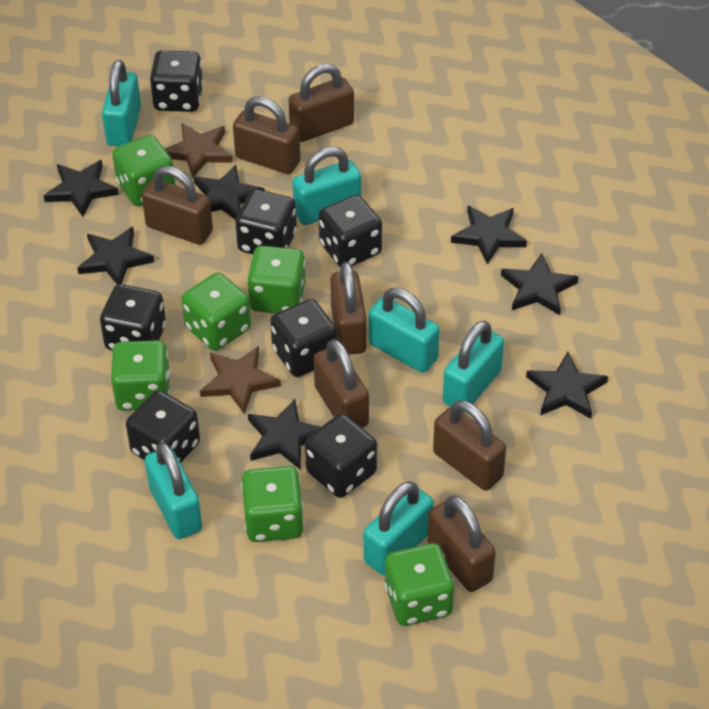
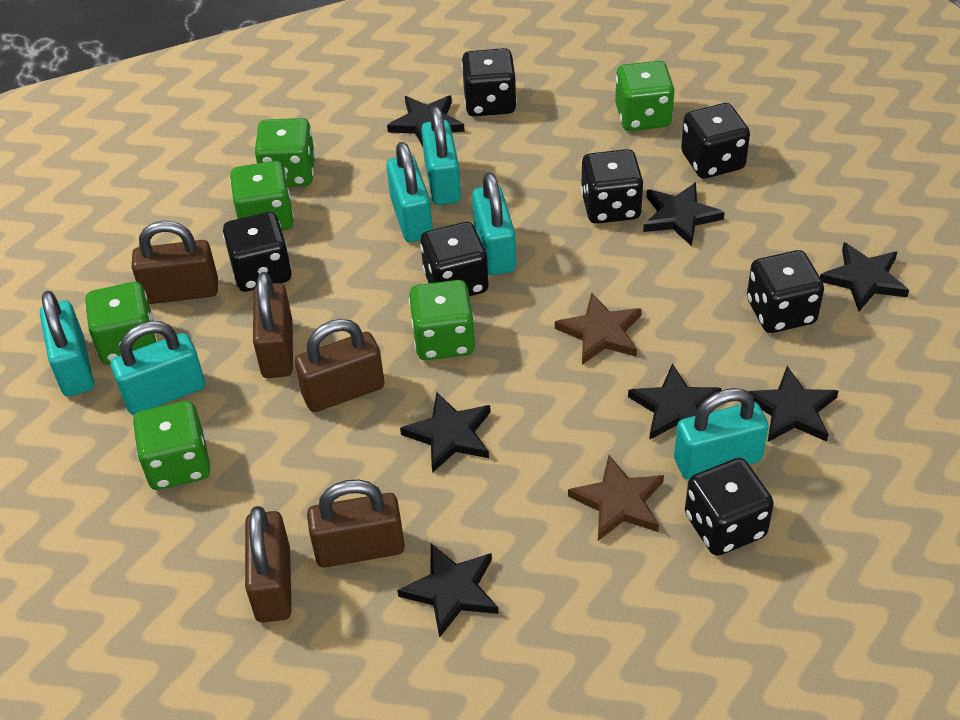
brown padlock: [142,166,213,245] [233,96,300,174] [288,64,354,142] [314,339,369,428] [330,262,367,355] [427,495,496,592] [433,400,506,491] = 7 -> [132,221,218,304] [245,506,292,623] [253,272,293,378] [295,319,385,412] [307,479,405,568] = 5

